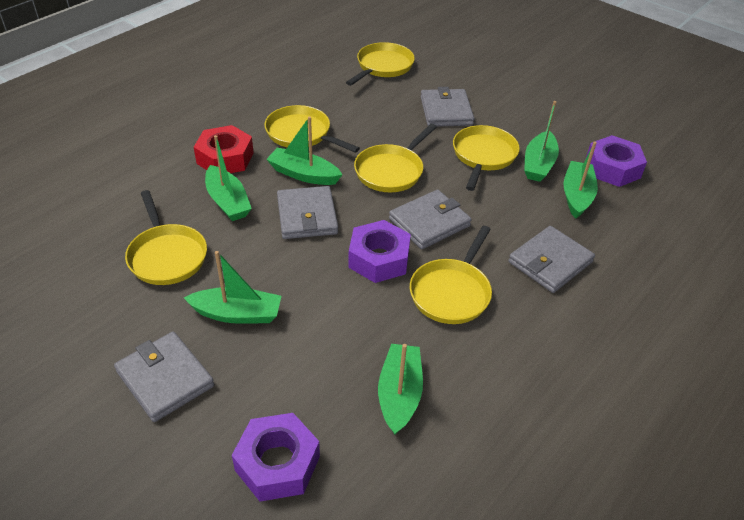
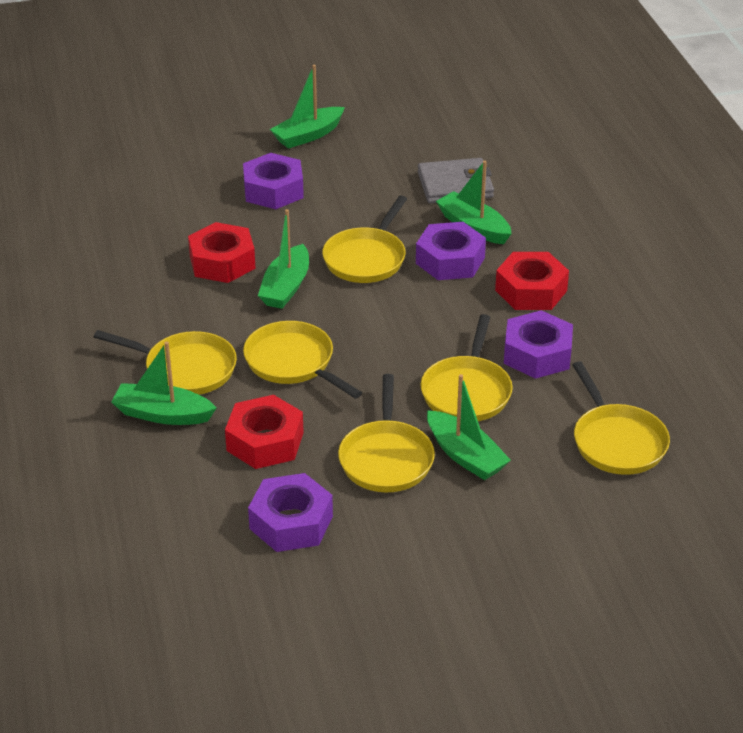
green boat: [184,251,281,324] [205,135,252,221] [266,117,342,185] [378,344,423,435] [524,101,559,182] [563,142,598,219] = 6 -> [111,341,216,425] [258,209,309,309] [270,65,345,149] [427,374,511,480] [436,161,512,244] = 5
grey wallet: [114,331,214,422] [277,186,338,239] [389,190,472,249] [421,87,474,127] [508,226,595,293] = 5 -> [418,158,494,203] = 1
purple nut: [232,413,320,501] [348,220,411,283] [586,135,647,187] = 3 -> [243,153,304,209] [248,473,333,552] [416,222,486,280] [504,310,573,379] = 4
red nut: [194,125,254,173] = 1 -> [188,222,256,283] [225,395,304,469] [495,252,569,310] = 3

